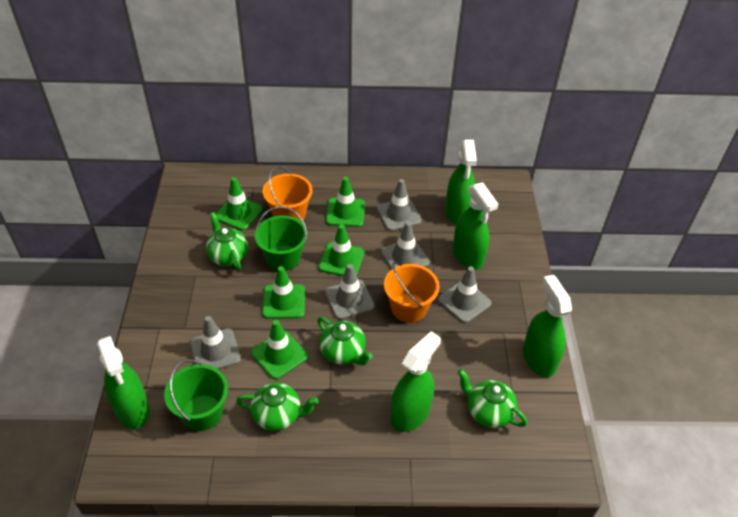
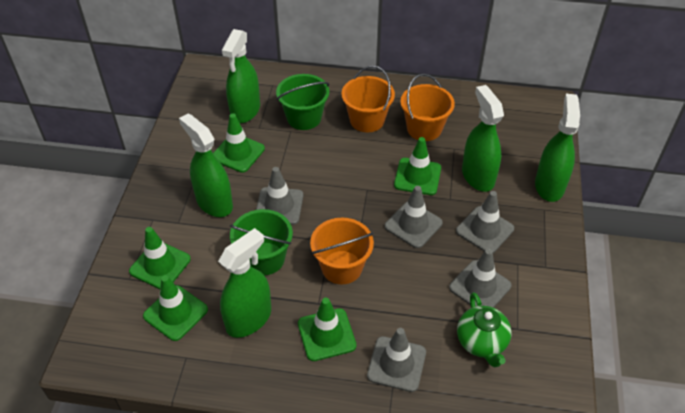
green teapot: [206,212,248,270] [236,383,319,431] [317,317,373,365] [457,369,527,428] = 4 -> [457,292,512,367] = 1
orange bucket: [263,166,313,222] [384,262,439,323] = 2 -> [310,218,374,284] [341,66,395,132] [400,74,455,141] = 3

